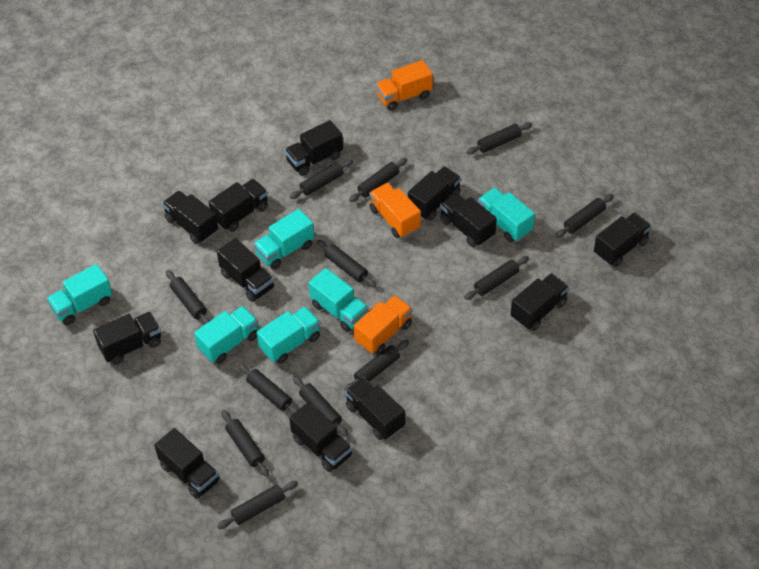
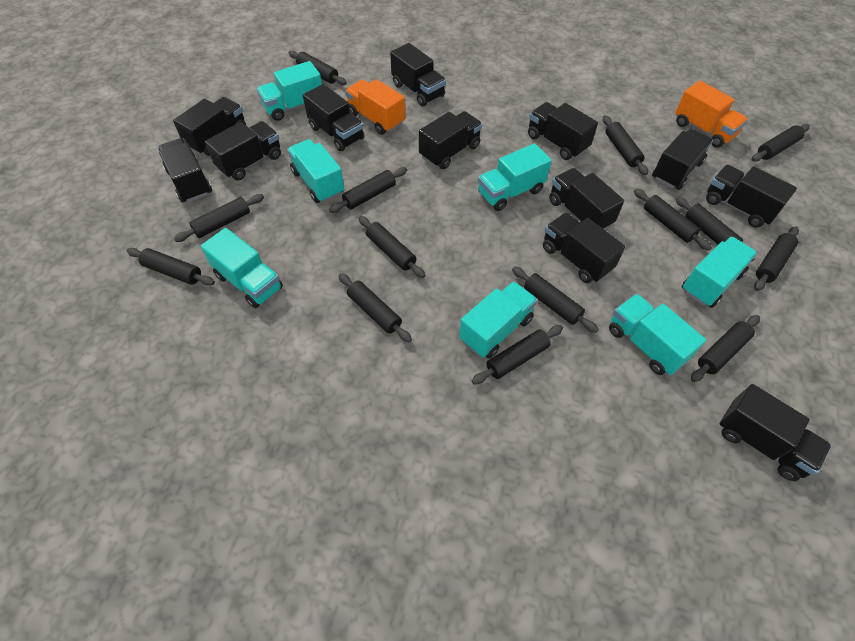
black rolling pin: [166,270,210,325] [217,481,298,529] [221,410,269,477] [238,363,299,415] [289,159,354,199] [293,376,348,437] [317,240,376,287] [344,340,409,390] [349,158,407,202] [464,256,529,300] [466,122,532,154] [556,194,614,238] = 12 -> [126,248,215,286] [174,194,264,242] [289,51,347,85] [329,167,407,213] [338,273,412,342] [358,216,425,278] [472,325,563,385] [512,267,599,333] [603,115,648,175] [634,189,712,251] [676,197,755,262] [691,315,760,382] [752,124,810,162] [754,227,799,291] = 14
orange truck: [354,295,412,355] [369,183,421,238] [376,60,433,111] = 3 -> [345,79,405,135] [675,81,748,147] = 2
turquoise truck: [46,264,112,325] [194,306,258,364] [254,209,314,269] [257,307,321,364] [309,268,369,332] [478,188,535,242] = 6 -> [201,228,283,309] [257,61,322,121] [287,139,344,203] [459,281,537,359] [478,143,552,211] [609,294,706,375] [682,237,757,308] = 7

